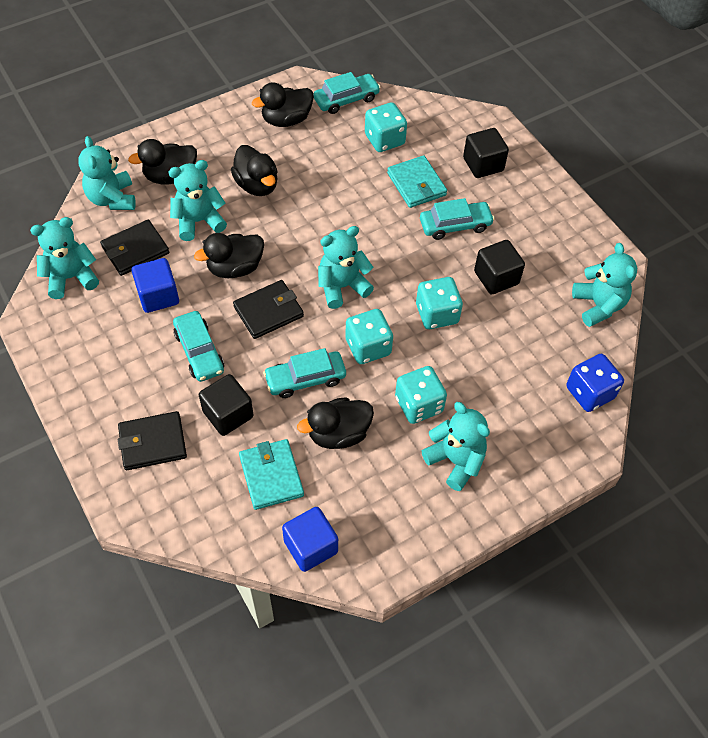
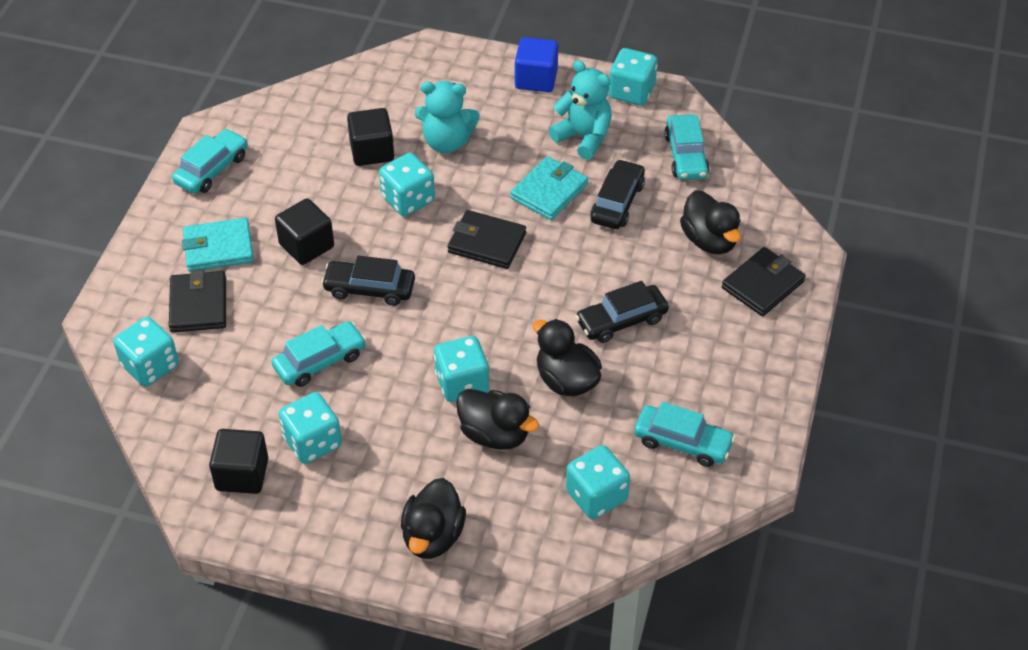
black car: none = 0 -> [321,256,415,306] [575,281,669,343] [590,159,645,229] = 3
black duck: [128,139,197,185] [194,233,264,278] [231,145,278,196] [252,82,314,127] [297,397,374,449] = 5 -> [401,478,466,559] [456,389,539,450] [533,319,602,396] [680,190,741,254] = 4
blue cube: [131,258,179,313] [282,507,338,572] = 2 -> [515,37,558,92] = 1
blue dice: [566,354,624,412] = 1 -> none = 0
turquoise dice: [345,309,393,364] [365,102,407,152] [395,366,447,424] [416,277,463,329] = 4 -> [113,317,179,387] [279,392,342,464] [379,153,435,216] [434,336,489,402] [566,445,630,519] [609,48,658,106] = 6
turquoise teddy bear: [30,217,99,299] [78,136,136,210] [169,160,227,241] [318,226,374,309] [422,402,490,491] [572,243,637,327] = 6 -> [415,81,480,153] [549,60,612,160] = 2

